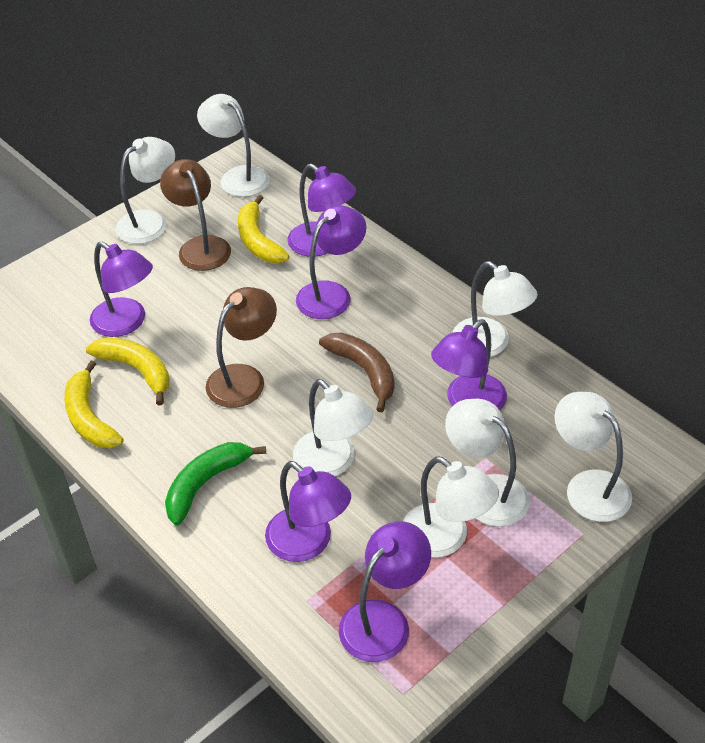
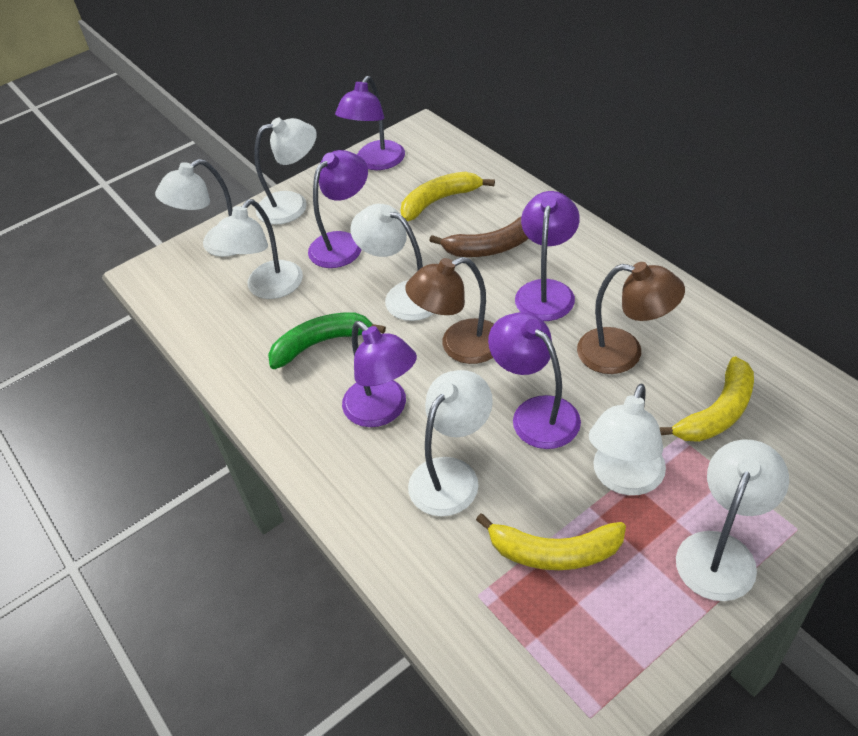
purple lamp: [90,242,153,337] [265,461,351,562] [287,164,356,257] [296,205,366,319] [339,521,431,662] [431,319,507,410] = 6 -> [308,150,368,268] [335,76,405,170] [342,321,417,427] [488,312,581,449] [515,191,579,321] = 5

